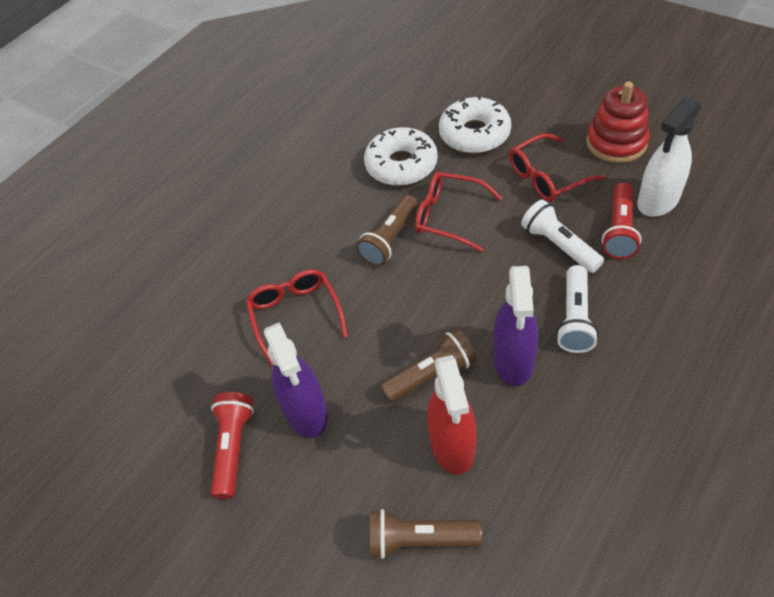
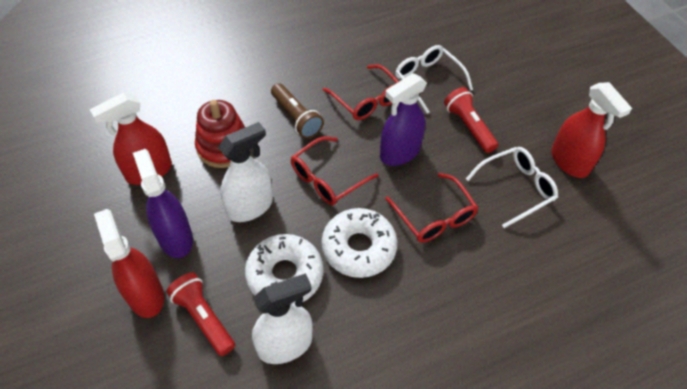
brown flashlight: [356,195,418,266] [370,509,482,559] [380,328,477,402] = 3 -> [271,83,324,139] = 1
red spray bottle: [427,355,476,475] = 1 -> [90,93,172,185] [94,209,164,318] [551,82,632,178] = 3
white flashlight: [521,200,604,273] [556,265,599,353] = 2 -> none = 0
white glasses: none = 0 -> [395,45,473,114] [466,147,558,228] = 2
white spray bottle: [637,97,702,217] = 1 -> [218,122,273,222] [252,273,313,364] = 2

